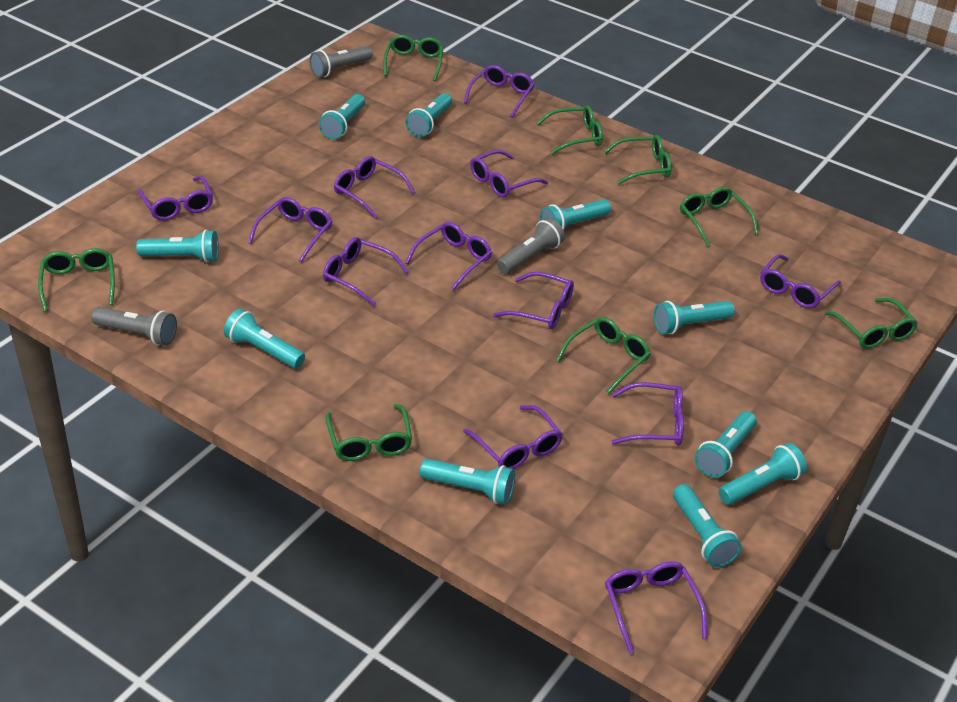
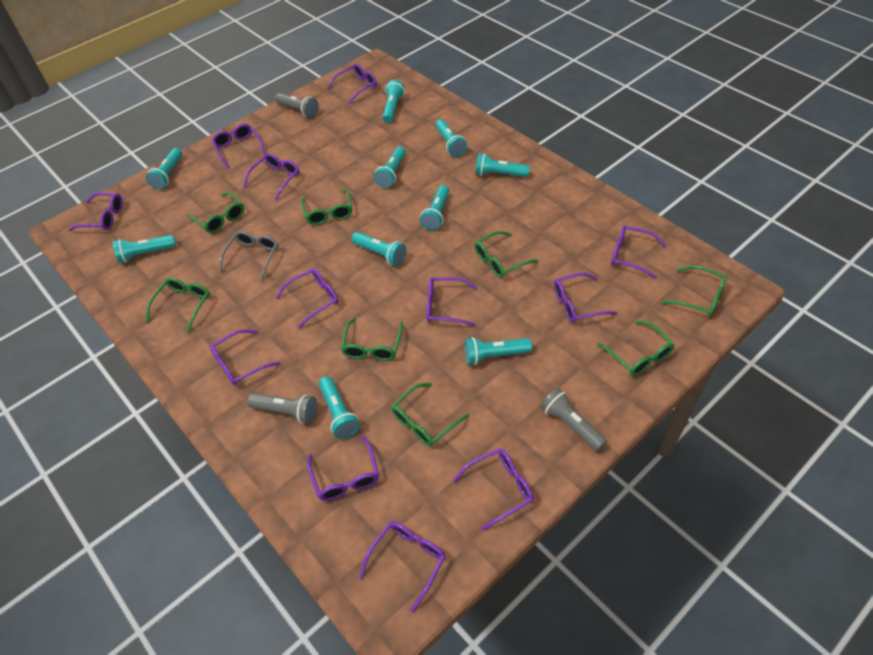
grey glasses: none = 0 -> [219,231,278,281] = 1

